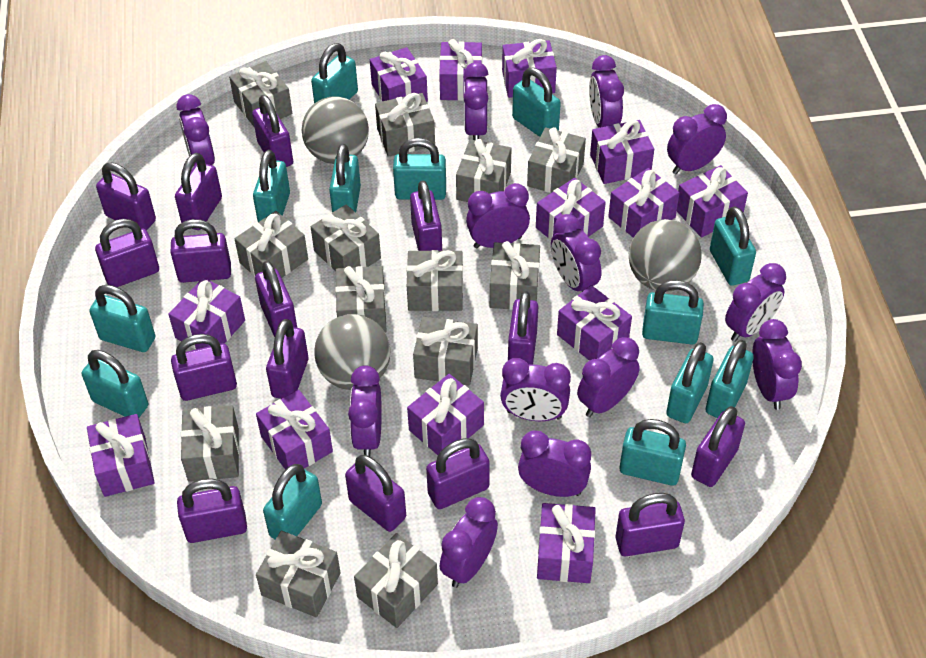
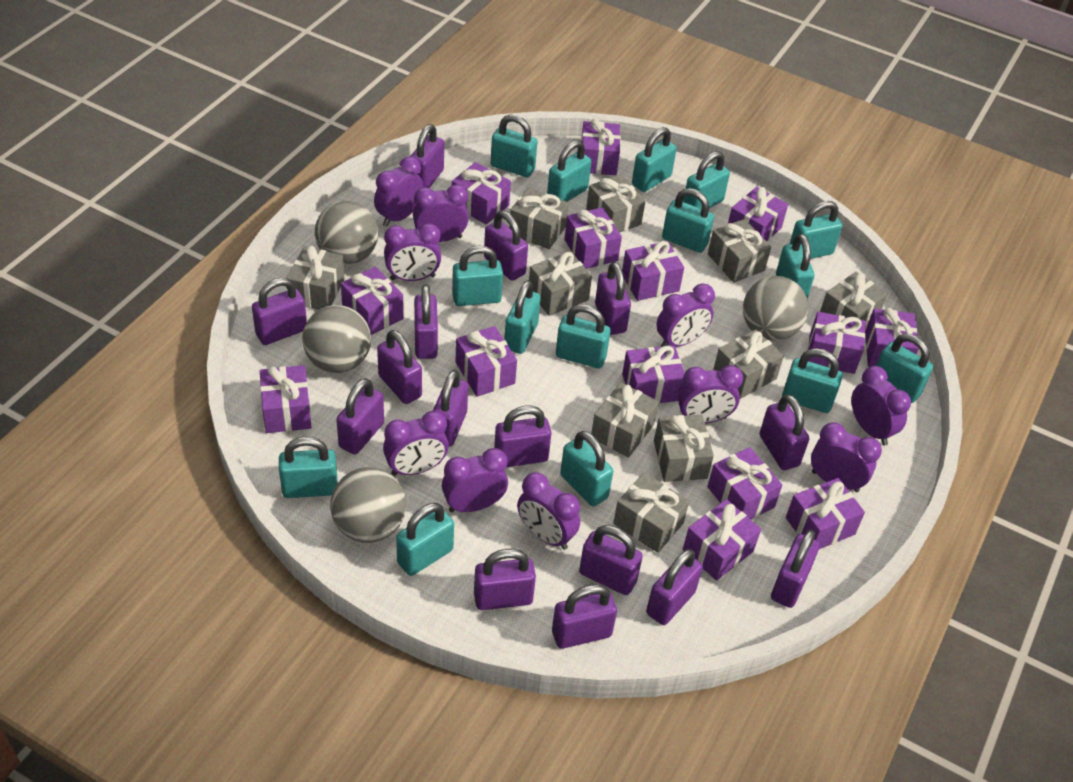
grey ball: [302,96,369,164] [314,314,391,390] [629,219,702,291] = 3 -> [302,305,371,373] [315,201,378,264] [330,467,406,543] [743,276,808,341] = 4
grey gift: [181,405,239,482] [229,61,292,128] [234,211,308,278] [256,531,340,617] [311,204,381,271] [335,266,386,333] [354,533,438,628] [375,93,435,157] [407,250,463,311] [413,317,478,386] [456,139,512,202] [490,241,540,310] [527,127,586,193] = 13 -> [287,246,344,310] [509,187,569,249] [529,251,592,316] [586,174,646,233] [591,382,659,458] [613,472,689,553] [654,415,714,482] [708,219,771,283] [713,329,784,399] [820,272,888,327] = 10
purple clock: [176,94,215,166] [348,365,382,456] [440,497,498,588] [464,62,489,140] [466,183,530,248] [500,358,571,421] [518,431,591,497] [551,214,601,292] [577,337,640,417] [589,55,624,128] [667,104,727,174] [725,263,786,342] [752,319,802,410] = 13 -> [374,157,424,227] [383,411,449,476] [384,223,441,281] [413,184,469,242] [442,448,508,512] [517,472,580,550] [656,284,715,347] [677,365,743,423] [811,422,882,492] [851,366,911,445] = 10
purple gift: [87,414,155,497] [168,278,245,349] [256,390,333,470] [370,47,428,102] [407,374,484,455] [439,39,482,101] [502,39,557,98] [536,178,606,241] [537,503,596,583] [557,285,632,360] [590,120,654,184] [608,168,680,238] [677,165,748,238] = 13 -> [260,365,312,433] [341,266,404,335] [452,162,511,225] [455,326,517,397] [565,207,622,269] [581,119,621,175] [622,241,684,301] [622,346,685,403] [683,499,761,581] [707,447,782,520] [728,187,788,242] [786,478,865,549] [807,312,866,374] [865,308,919,367] = 14
turquoise padlock: [82,350,148,417] [89,285,155,352] [253,150,290,222] [263,464,322,540] [311,43,358,103] [329,144,361,213] [393,138,446,200] [512,68,561,137] [619,419,686,486] [642,280,704,344] [666,342,714,423] [706,340,754,418] [710,206,756,286] = 13 -> [279,437,338,498] [396,503,454,576] [452,246,503,306] [491,114,538,177] [504,280,541,354] [547,140,591,202] [556,304,611,369] [560,431,613,506] [632,127,677,192] [662,188,714,253] [683,151,730,209] [776,234,815,299] [782,348,843,413] [790,201,843,259] [876,334,933,403] = 15

